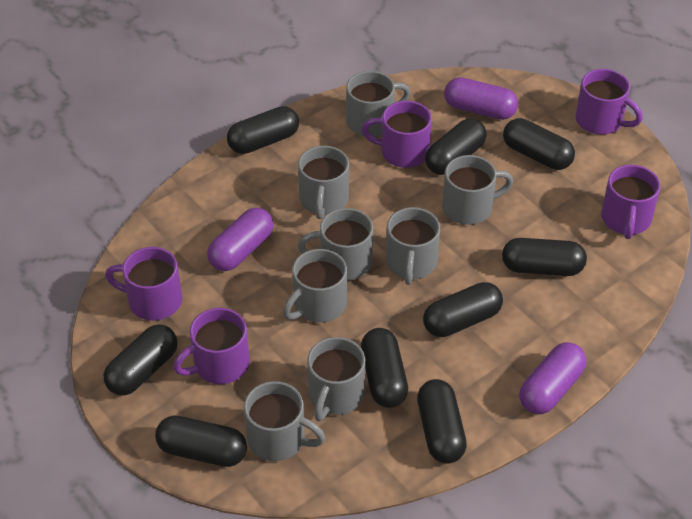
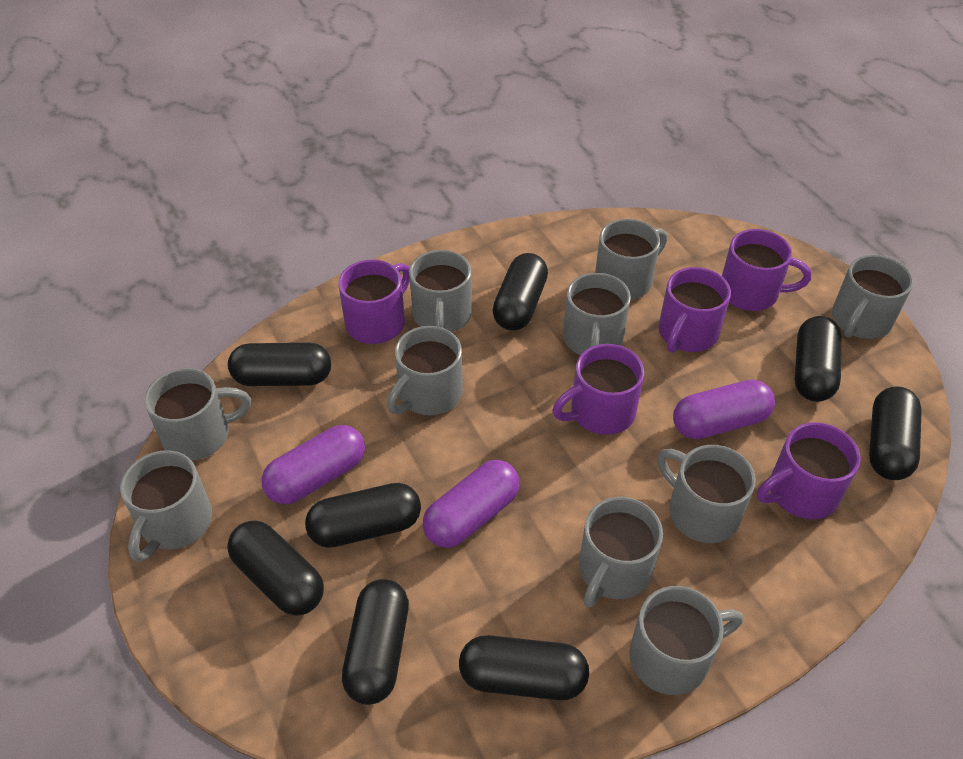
black capsule: [104,324,177,396] [155,415,247,467] [227,106,299,154] [361,328,408,408] [417,379,467,464] [423,282,503,337] [425,118,487,175] [502,238,587,276] [503,118,575,170] = 9 -> [227,520,324,616] [228,343,331,386] [305,483,421,548] [342,579,409,705] [459,635,589,700] [492,253,548,330] [795,316,842,402] [869,386,922,480] = 8
grey mug: [244,381,325,461] [283,249,347,323] [298,146,349,219] [298,208,373,280] [307,337,365,421] [346,71,411,136] [386,207,440,285] [442,155,513,225] = 8 -> [120,450,212,562] [145,368,251,461] [387,326,463,415] [409,250,472,332] [563,273,631,355] [579,497,663,607] [595,219,667,300] [630,586,743,695] [657,445,756,543] [832,255,913,339] = 10

